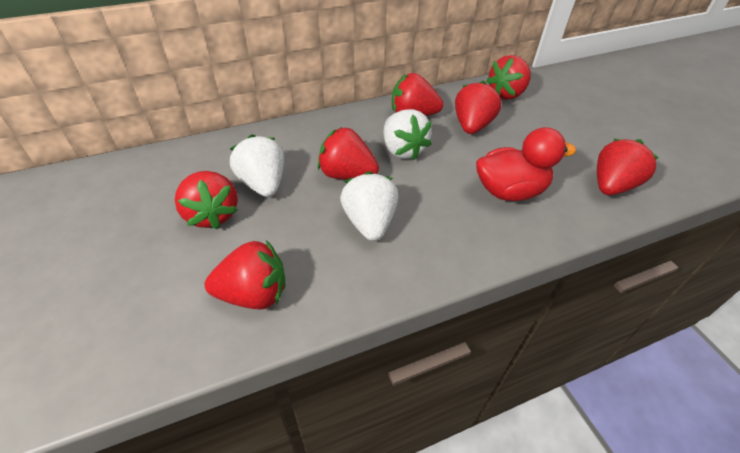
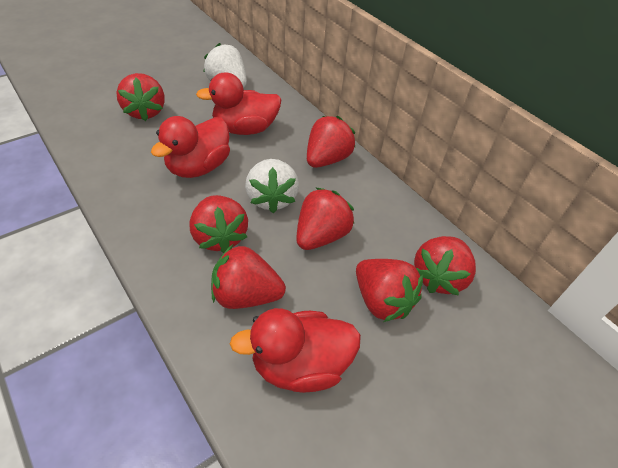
red duck: [476,127,576,201] = 1 -> [151,116,230,178] [196,72,281,135] [230,308,361,393] = 3
white strawberry: [230,134,284,197] [340,171,398,241] [384,109,432,160] = 3 -> [203,43,247,88] [245,159,299,213] = 2

